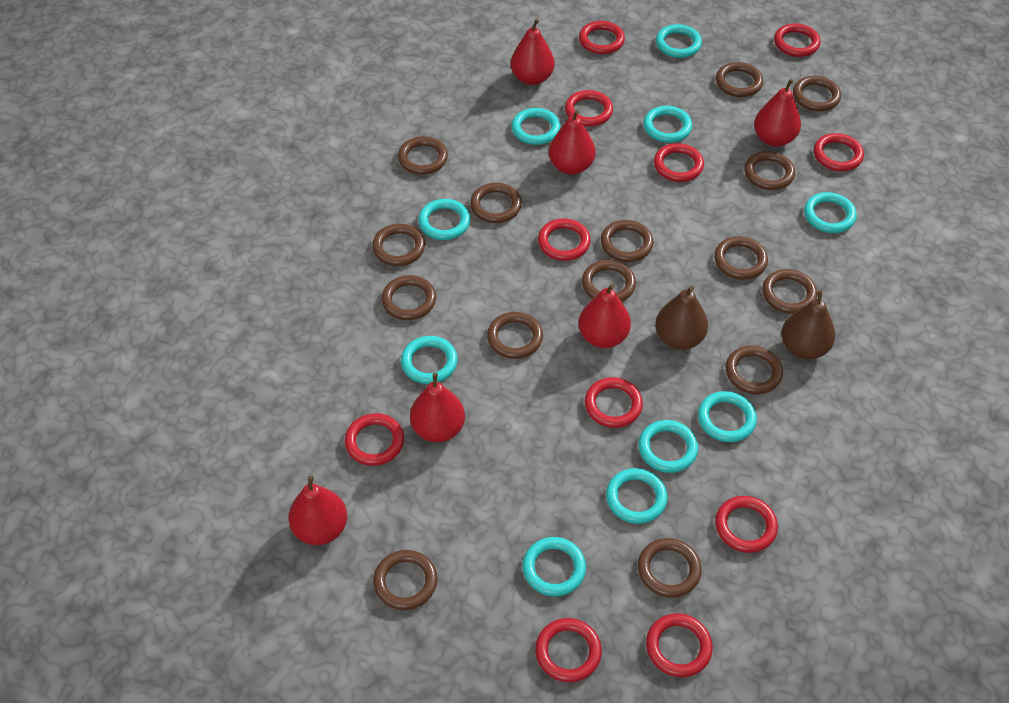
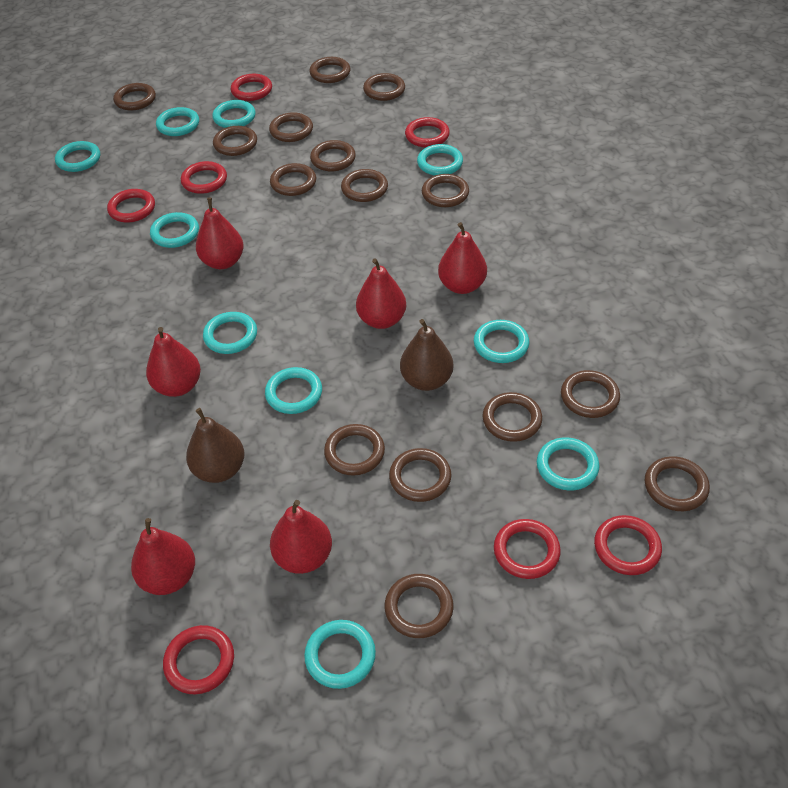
red ring: [345,413,404,466] [535,618,602,682] [538,219,591,261] [565,90,613,126] [579,21,625,54] [585,377,643,428] [646,613,713,677] [654,143,704,182] [715,496,778,553] [774,23,821,57] [814,133,864,171] = 11 -> [107,189,155,223] [163,625,234,694] [181,161,227,194] [230,74,272,101] [405,117,450,147] [494,519,561,579] [594,515,662,575] = 7

